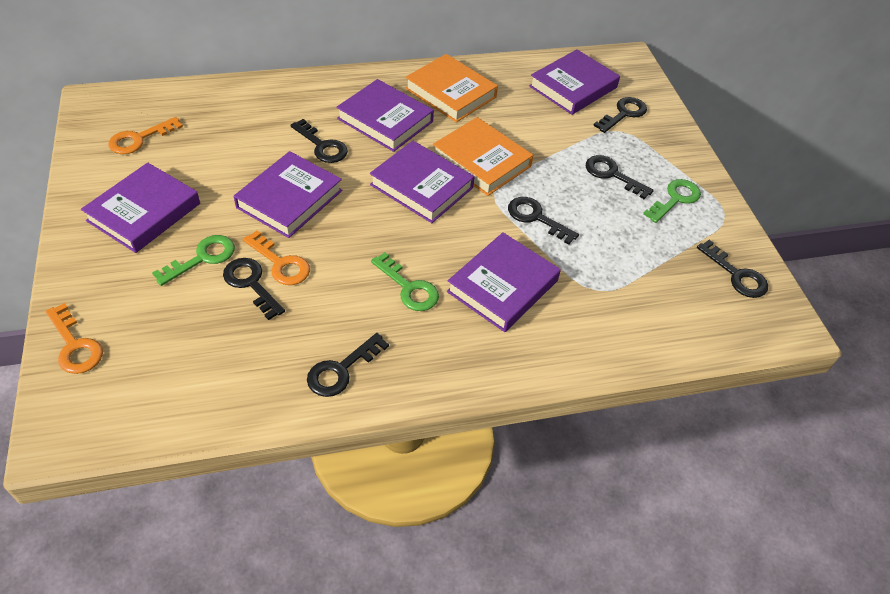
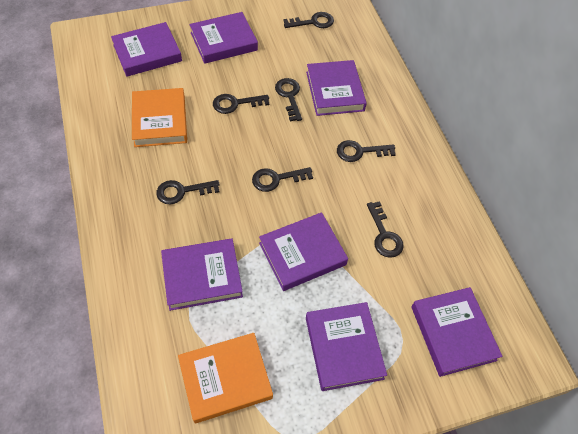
green key: [152,235,235,286] [371,252,439,311] [643,179,701,223] = 3 -> none = 0
orange key: [46,303,103,374] [108,117,183,154] [243,231,310,285] = 3 -> none = 0
purple book: [81,163,200,253] [234,151,342,238] [336,79,434,152] [370,141,475,223] [447,232,561,332] [529,49,620,115] = 6 -> [111,22,182,77] [161,238,243,311] [189,12,258,64] [259,212,348,291] [306,60,367,116] [306,302,387,391] [411,287,502,377] = 7

